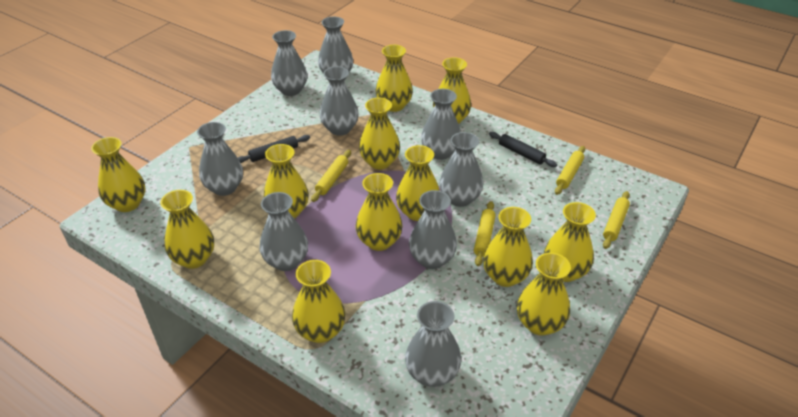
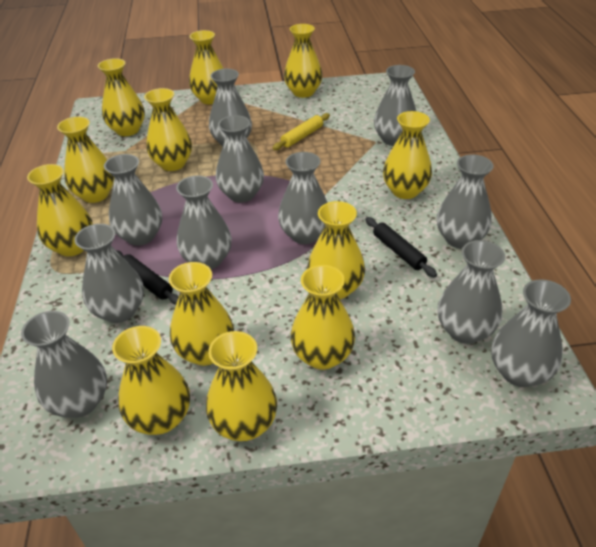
grey vase: [197,122,243,196] [260,192,308,271] [271,30,307,96] [318,17,353,73] [320,66,359,136] [405,301,461,387] [409,190,457,269] [421,89,461,160] [439,132,483,207] = 9 -> [21,311,107,418] [74,224,144,323] [104,154,162,246] [176,176,232,269] [209,69,252,147] [216,115,264,203] [278,152,328,244] [374,65,416,146] [437,155,494,249] [438,240,505,344] [491,279,571,387] = 11
yellow rolling pin: [311,150,351,202] [474,201,496,266] [555,146,585,195] [603,191,630,249] = 4 -> [273,113,330,150] = 1

